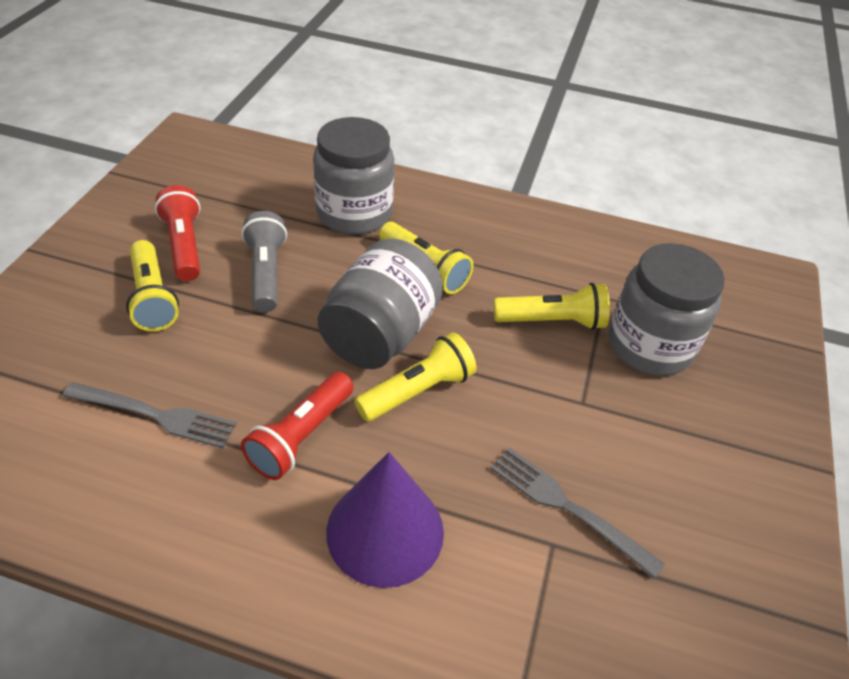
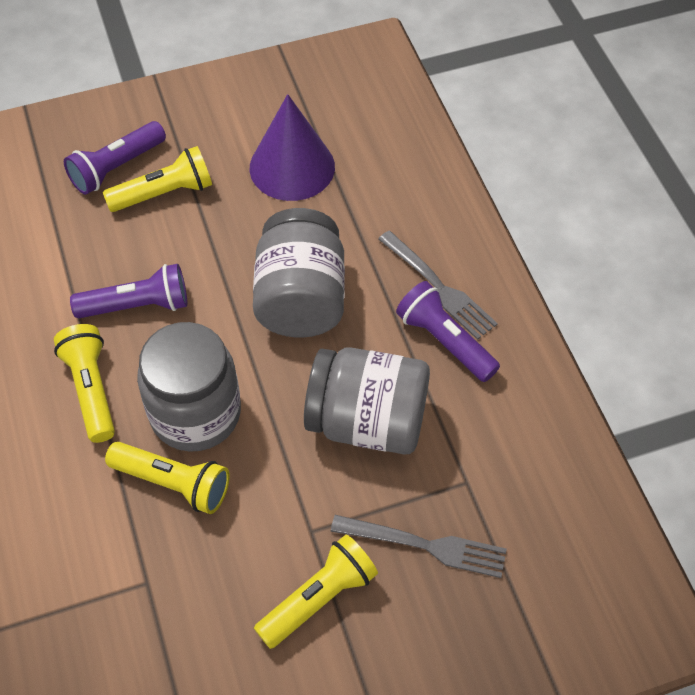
grey flashlight: [242,211,287,312] = 1 -> none = 0
purple flashlight: none = 0 -> [64,121,166,195] [70,264,187,318] [396,281,500,382] = 3
red flashlight: [155,185,200,281] [241,372,354,480] = 2 -> none = 0

